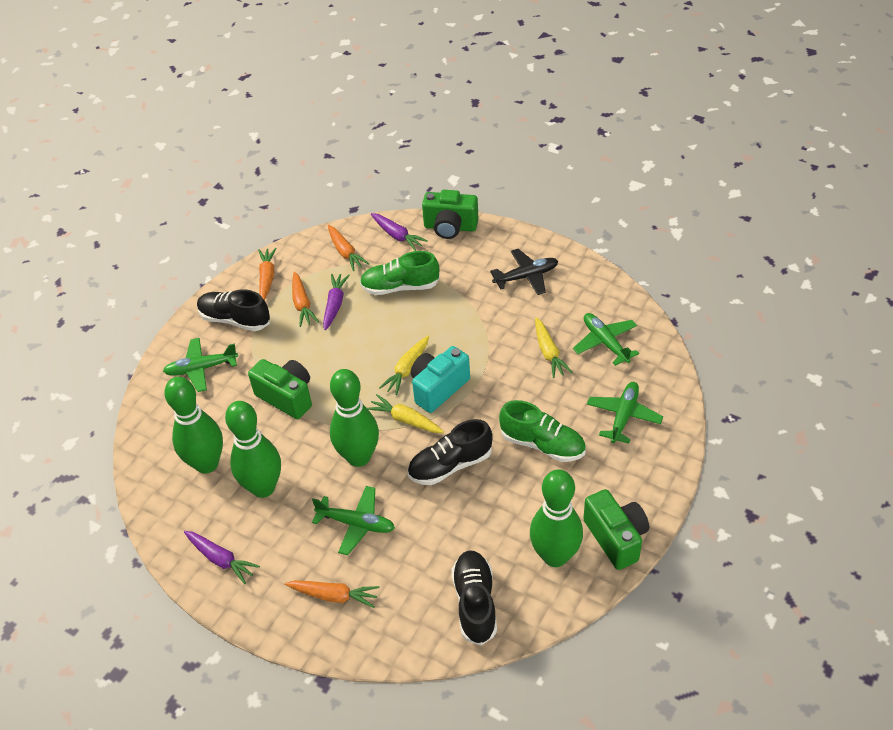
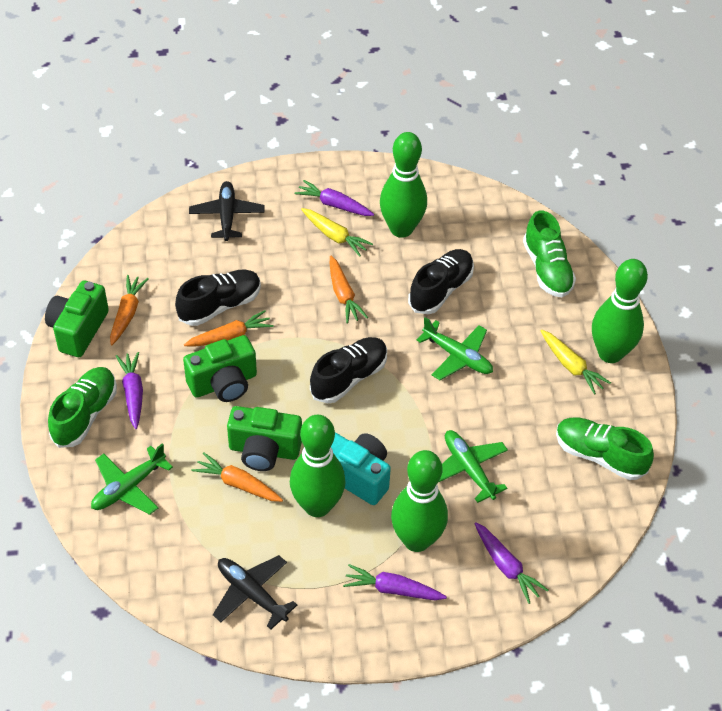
black plane: [490,249,558,295] = 1 -> [189,181,265,241] [213,555,297,630] = 2
green plane: [163,338,238,392] [312,486,395,555] [573,313,639,366] [587,382,663,444] = 4 -> [91,443,173,515] [417,317,493,380] [439,430,508,503] = 3
green shoe: [360,251,440,295] [499,400,586,462] = 2 -> [48,367,117,448] [523,211,576,297] [556,418,654,480] = 3
purple carrot: [184,531,260,584] [323,274,350,330] [371,213,428,251] = 3 -> [116,352,143,429] [295,180,374,216] [343,564,447,600] [474,522,548,604] = 4
yellow carrot: [367,394,444,433] [379,336,429,395] [535,317,573,378] = 3 -> [301,208,373,257] [540,330,611,395] = 2

